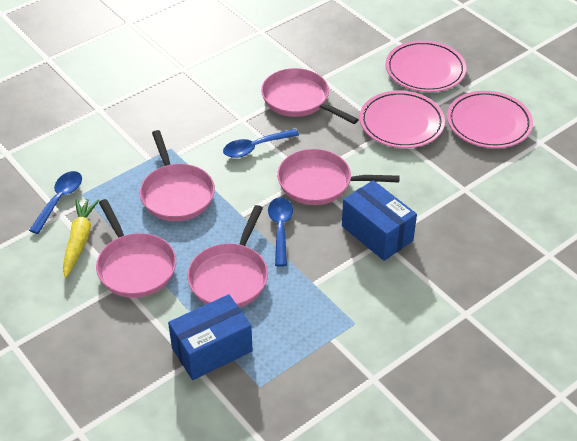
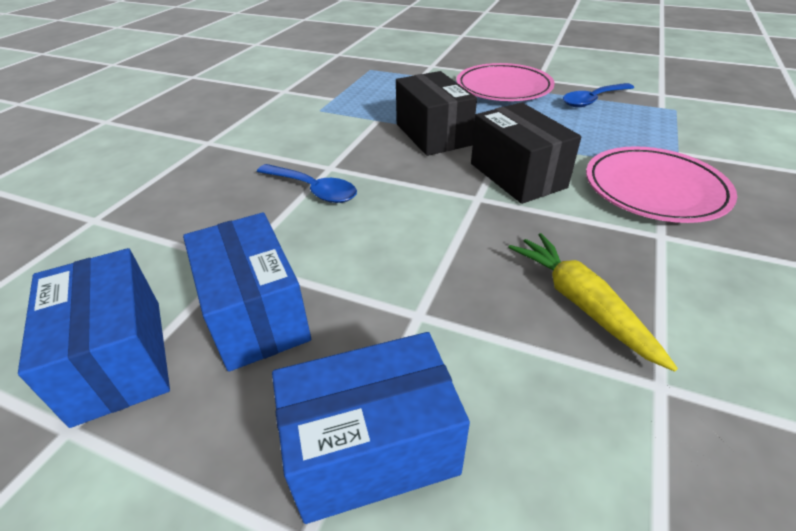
black box: none = 0 -> [396,71,477,156] [471,102,581,204] = 2
blue box: [168,294,253,380] [342,180,417,261] = 2 -> [18,248,170,428] [183,213,311,372] [272,332,470,524] = 3
blue spoon: [29,171,82,234] [223,129,299,158] [268,197,293,267] = 3 -> [257,164,357,203] [563,83,634,107] = 2
pink pan: [96,199,176,298] [140,130,215,221] [187,205,268,307] [261,68,359,124] [277,149,400,205] = 5 -> none = 0
pink plate: [360,91,445,148] [386,40,466,92] [447,91,533,148] = 3 -> [456,63,555,101] [586,146,737,223] = 2

